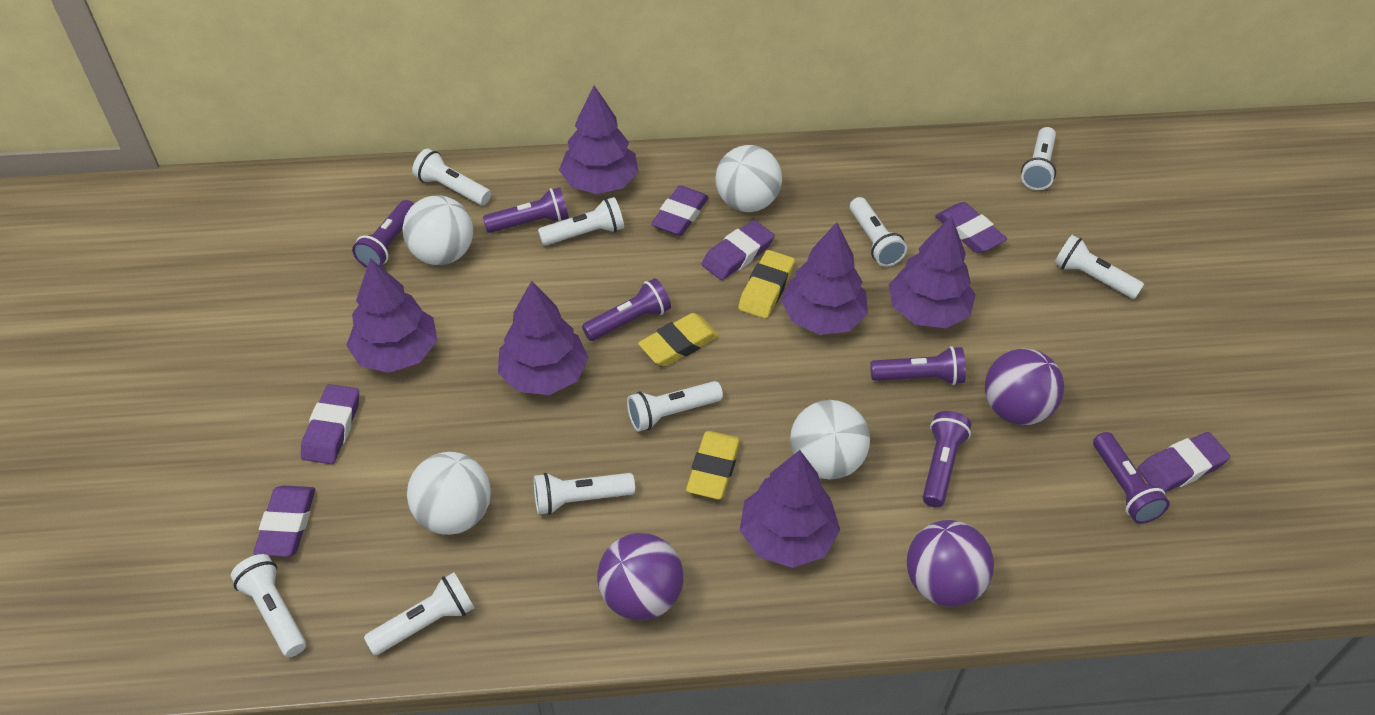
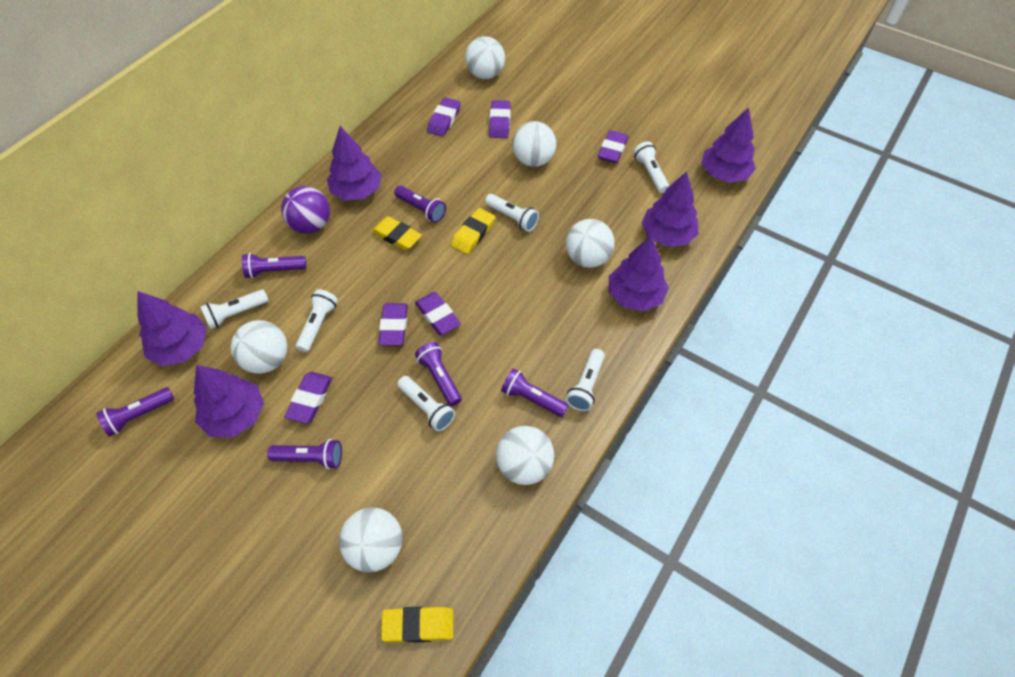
purple ball: [597,533,684,621] [907,520,994,607] [985,348,1064,425] = 3 -> [281,186,330,234] = 1
white ball: [403,195,473,265] [407,452,491,535] [715,145,782,212] [790,400,870,479] = 4 -> [231,320,287,374] [339,508,403,572] [465,36,505,79] [496,426,554,485] [513,121,556,167] [566,219,615,268] = 6
white flashlight: [231,554,306,657] [364,572,474,655] [412,149,491,205] [534,473,635,515] [538,197,624,246] [627,381,723,432] [850,197,907,267] [1021,127,1056,190] [1054,235,1144,299] = 9 -> [200,290,269,329] [296,289,338,352] [397,376,455,431] [485,194,539,232] [566,349,605,411] [633,141,669,193] = 6

